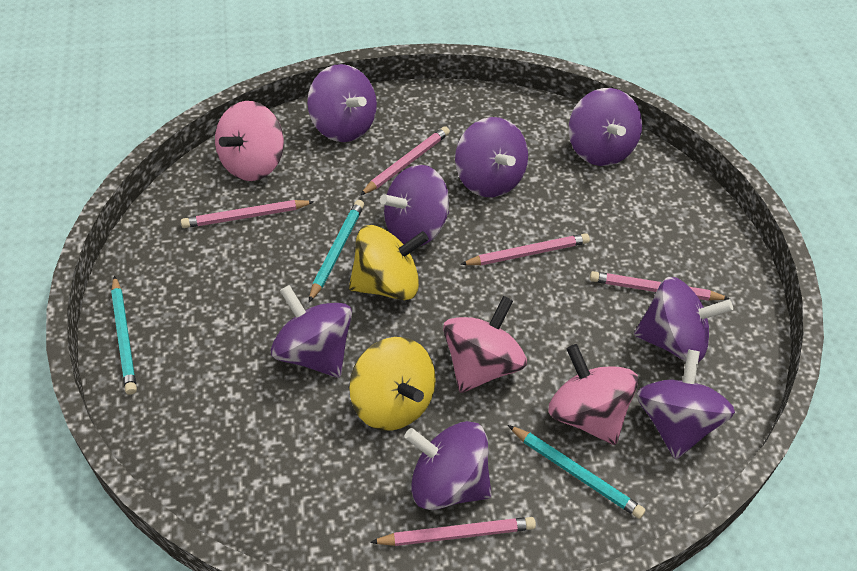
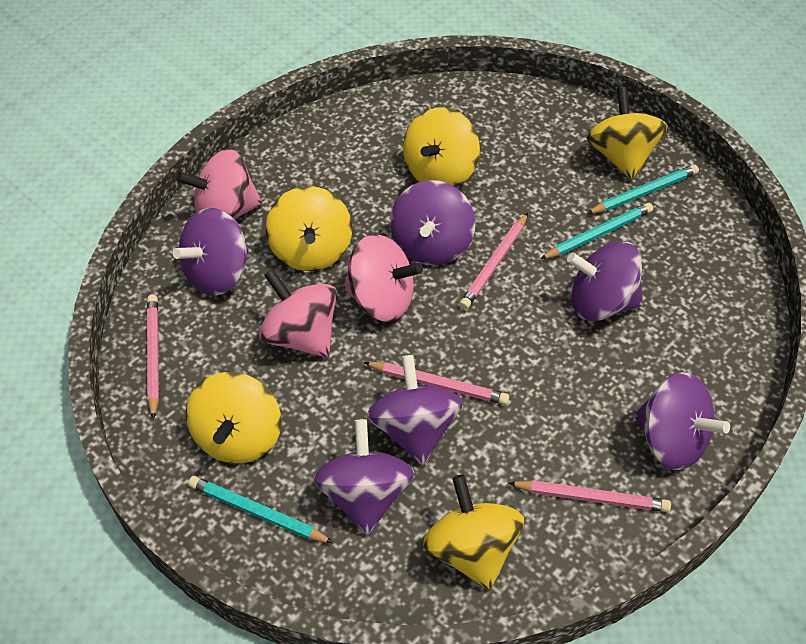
pink pencil: [181,200,315,228] [360,126,450,195] [370,517,536,546] [460,233,590,265] [590,271,730,301] = 5 -> [147,295,159,420] [363,362,509,405] [459,213,528,309] [508,480,671,512] = 4
purple spinning top: [271,285,352,378] [307,64,377,142] [380,165,449,246] [404,421,492,510] [455,117,528,197] [569,88,642,166] [634,277,733,363] [637,349,735,459] = 8 -> [173,208,249,296] [313,419,414,535] [367,355,463,465] [390,180,475,265] [567,241,643,321] [634,372,730,470] = 6
yellow spinning top: [349,225,429,300] [349,337,436,431] = 2 -> [186,372,281,464] [266,186,352,271] [403,108,480,187] [423,474,524,590] [586,87,668,180] = 5

